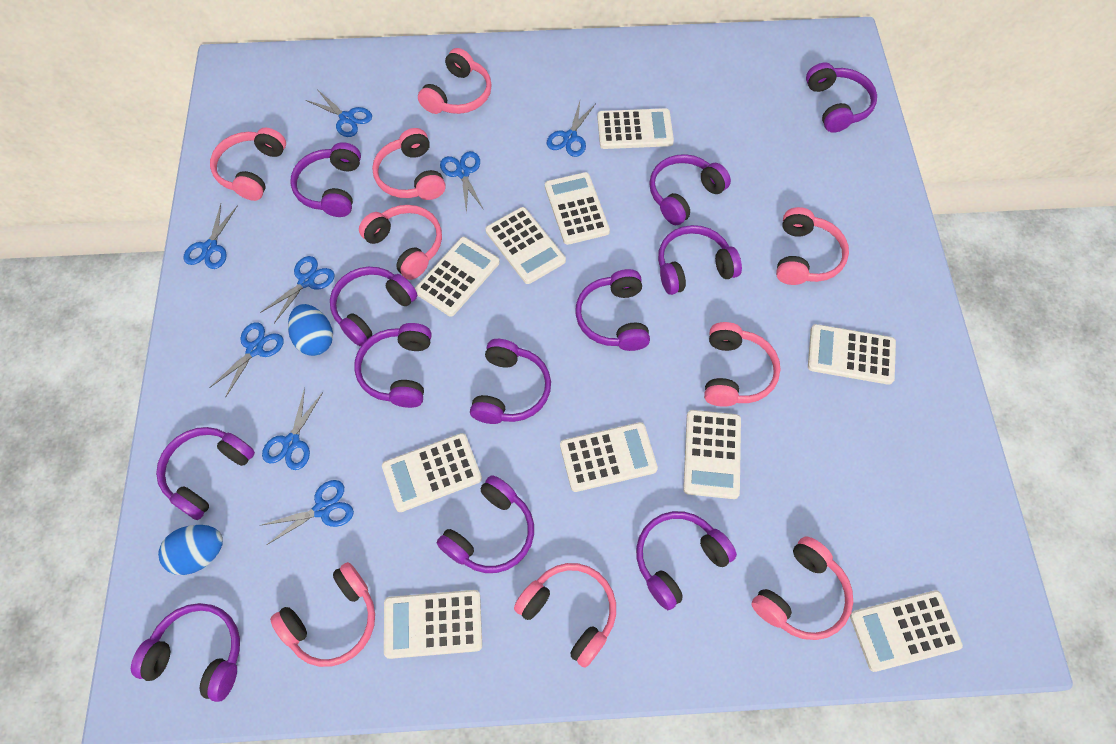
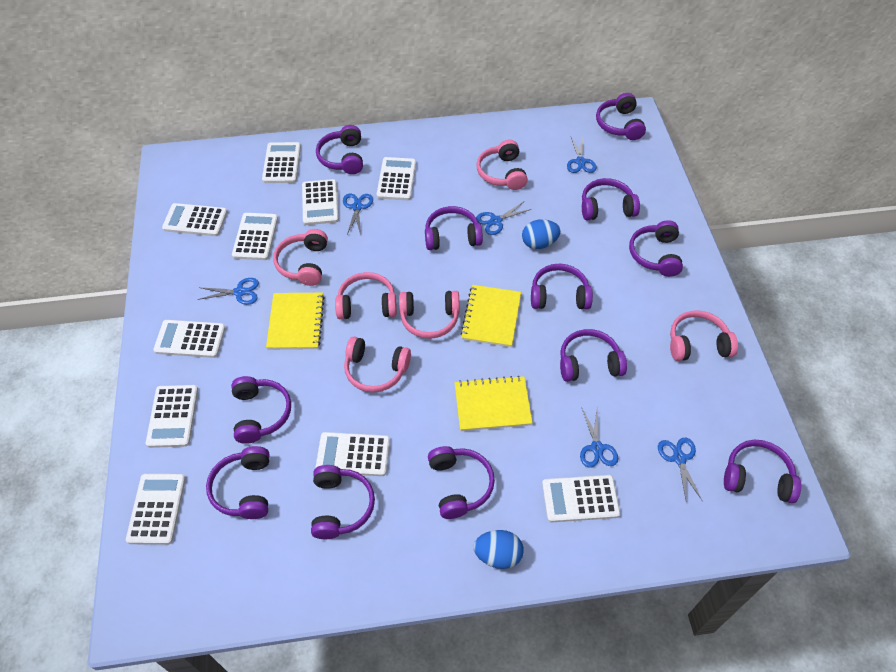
blue scissors: [184,204,238,269] [209,322,284,398] [260,256,335,323] [260,480,354,545] [262,388,323,470] [306,89,372,137] [440,151,484,213] [546,101,596,157] = 8 -> [197,278,259,305] [343,193,373,235] [476,202,532,235] [567,137,597,173] [580,407,618,468] [658,438,702,500] = 6
pink headphones: [210,127,286,201] [270,562,375,667] [359,205,442,280] [372,128,446,200] [418,48,492,114] [514,563,616,668] [704,322,781,407] [751,536,853,640] [776,207,849,285] = 9 -> [273,229,328,286] [335,272,397,319] [344,336,411,393] [399,291,459,339] [477,140,528,190] [670,310,738,361] = 6
yellow notebook: none = 0 -> [266,293,325,350] [455,375,532,431] [460,285,521,347] = 3

